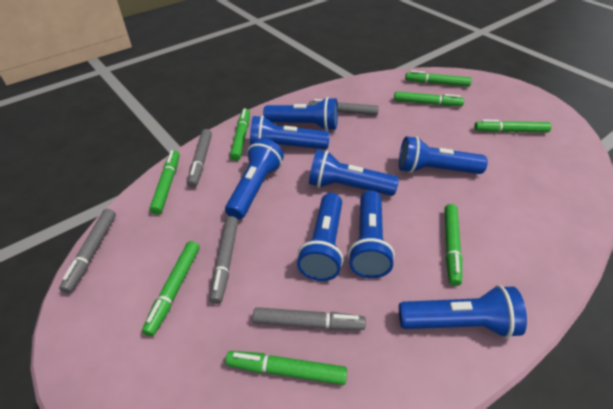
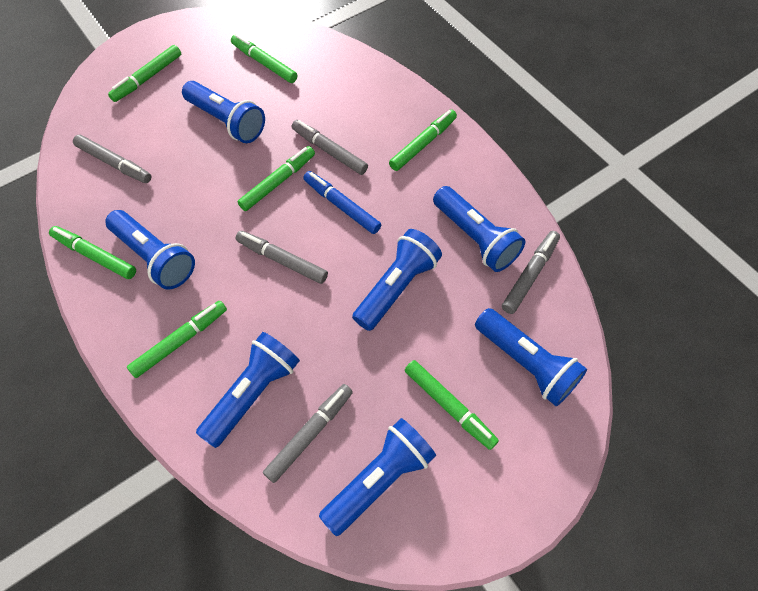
blue flashlight: [225,138,284,220] [250,115,330,149] [263,97,338,131] [297,193,344,281] [309,150,399,196] [348,190,395,278] [399,136,488,174] [399,285,527,338] = 8 -> [105,210,195,290] [182,81,265,143] [196,332,300,448] [319,418,436,536] [352,229,442,331] [433,186,526,272] [475,308,587,406] = 7
blue marker: none = 0 -> [303,171,381,234] = 1
green marker: [142,241,200,336] [149,150,180,215] [225,351,347,385] [230,108,250,161] [394,91,464,106] [405,70,472,87] [444,204,462,286] [474,120,552,132] = 8 -> [49,226,136,279] [108,45,181,102] [127,301,227,378] [231,34,297,83] [237,146,315,211] [389,109,457,171] [405,360,499,450] = 7

